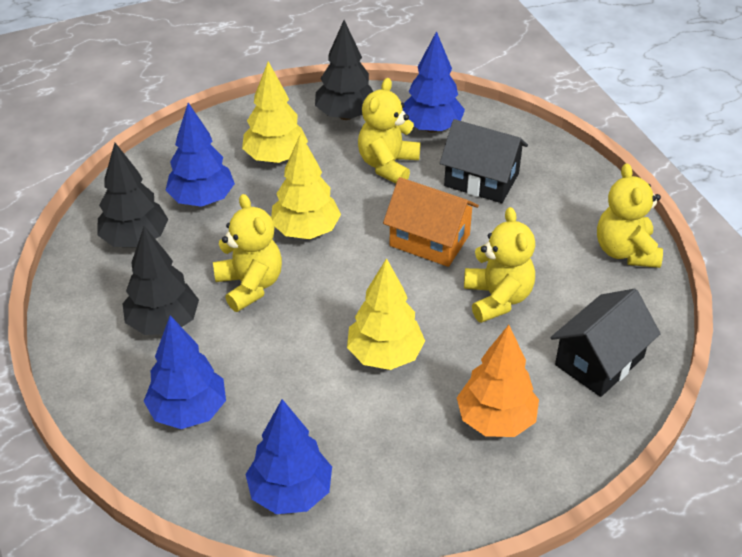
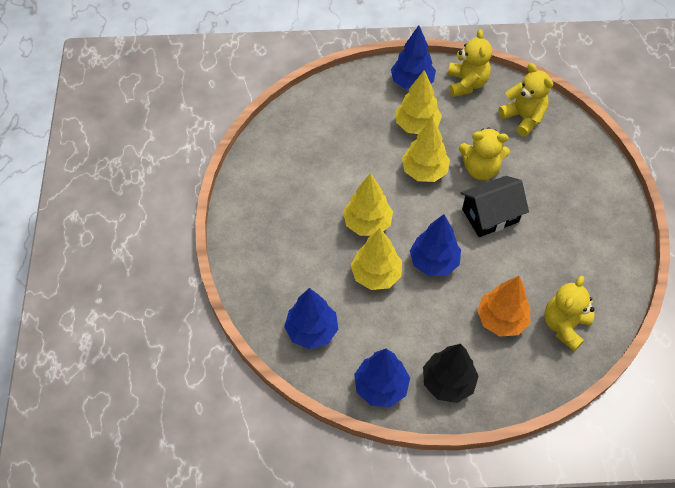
black house: [440,119,528,203] [551,289,661,397] = 2 -> [461,176,529,237] = 1
black tree: [97,143,168,247] [122,226,199,335] [315,20,373,120] = 3 -> [423,344,479,403] = 1
orange house: [383,177,479,267] = 1 -> none = 0
yellow tree: [242,61,308,163] [271,133,341,239] [347,258,425,370] = 3 -> [343,173,393,236] [350,228,402,290] [396,70,442,134] [402,118,450,182] = 4

